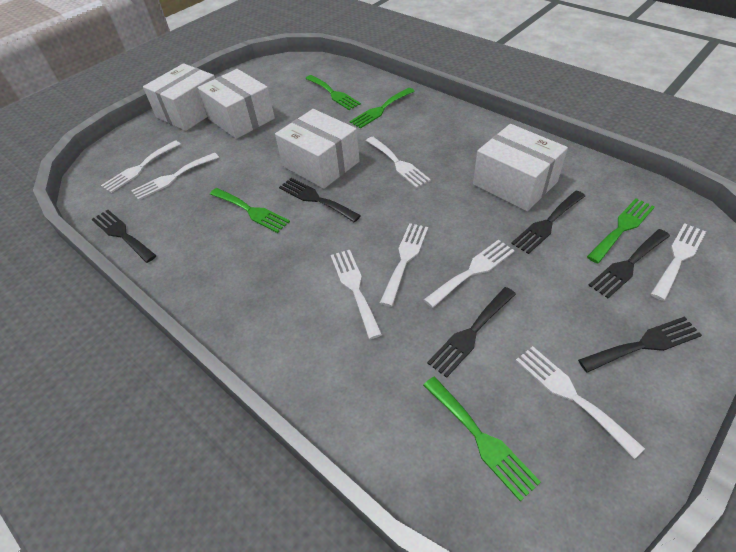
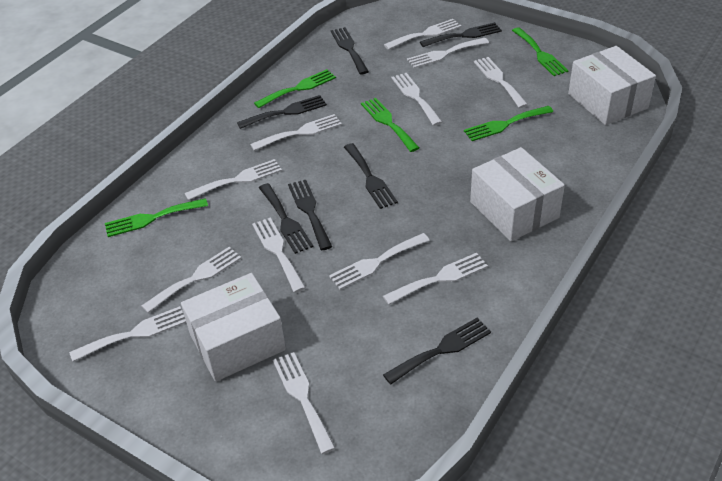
black fork: [92,210,157,263] [279,178,361,222] [427,287,516,378] [511,191,585,254] [578,317,702,373] [588,229,670,298] = 6 -> [237,95,327,129] [259,183,314,254] [288,180,332,250] [331,27,369,75] [344,143,398,209] [383,318,491,384] [420,22,502,47] = 7
white box: [143,63,215,131] [197,69,275,139] [275,109,360,189] [473,124,568,211] = 4 -> [181,273,286,382] [470,147,565,241] [568,46,656,125] = 3
white fork: [101,140,181,193] [131,153,219,200] [331,250,382,339] [366,137,431,188] [380,223,428,307] [424,239,515,308] [516,346,645,459] [651,223,706,301] = 8 -> [69,306,186,362] [141,247,241,313] [185,159,282,200] [250,114,342,151] [252,217,306,293] [273,352,335,454] [329,233,430,290] [383,253,488,305] [384,19,461,50] [391,73,442,126] [407,38,489,68] [474,57,528,108] = 12

